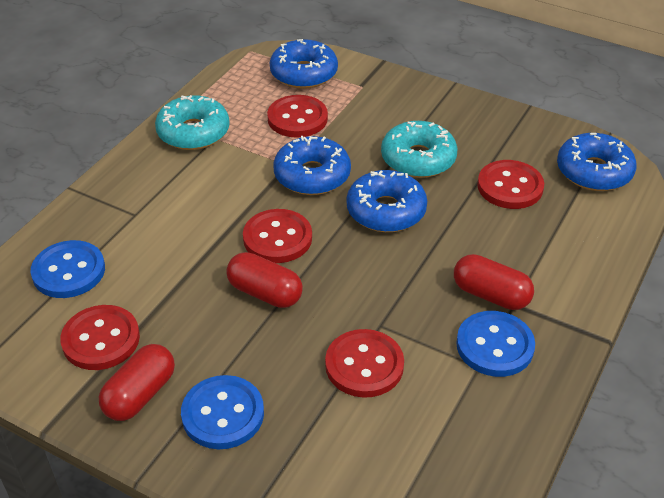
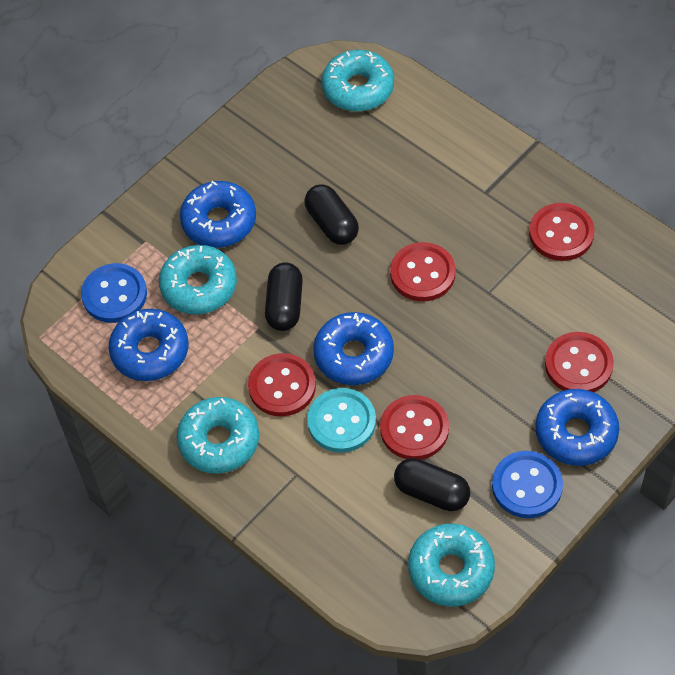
black capsule: none = 0 -> [265,262,303,331] [305,184,359,245] [394,458,470,511] = 3
blue button: [31,240,105,298] [181,375,264,449] [456,311,535,377] = 3 -> [81,263,147,323] [492,451,563,518] = 2
red capsule: [99,344,175,421] [226,252,303,308] [454,254,534,310] = 3 -> none = 0
turquoise button: none = 0 -> [307,388,376,453] = 1
turquoise donut: [155,95,230,150] [381,121,457,178] = 2 -> [159,245,237,315] [177,397,259,474] [322,50,394,112] [408,524,495,606] = 4

